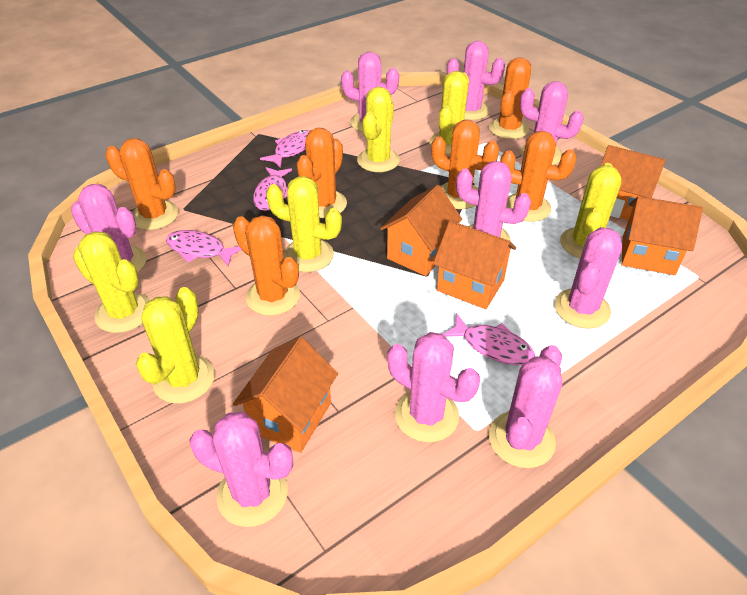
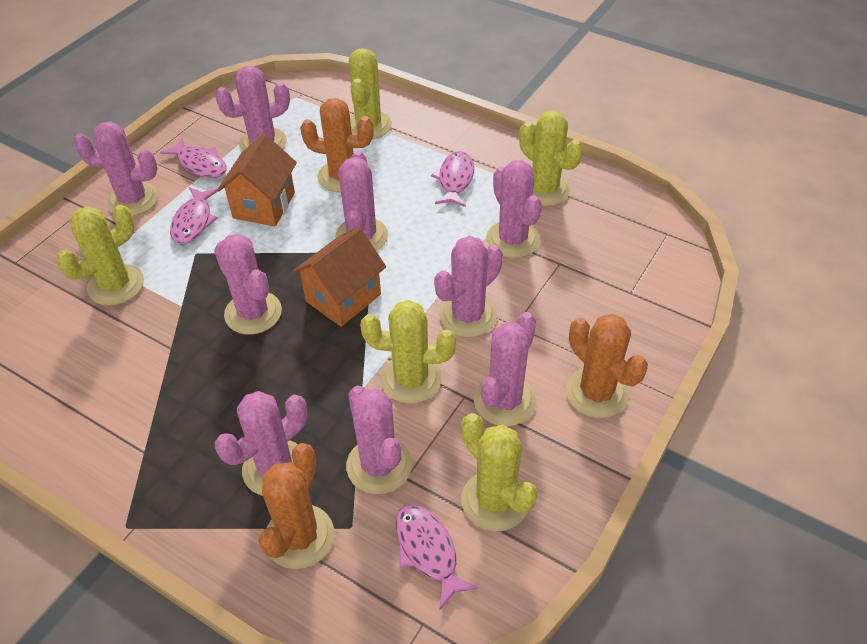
orange cactus: [106,138,178,230] [233,215,300,316] [297,128,347,218] [431,120,499,209] [489,57,531,139] [500,131,577,222] = 6 -> [258,443,334,569] [300,98,374,192] [566,314,648,418] = 3
orange house: [233,337,338,453] [380,185,462,276] [433,221,516,309] [601,145,666,220] [622,196,703,275] = 5 -> [217,134,297,226] [292,227,386,327] = 2
yellow cactus: [73,231,150,333] [136,287,215,404] [266,176,342,272] [357,87,400,172] [429,71,469,154] [560,163,622,258] = 6 -> [56,205,144,306] [349,48,392,139] [360,300,456,404] [461,413,538,531] [519,111,583,206] = 5

